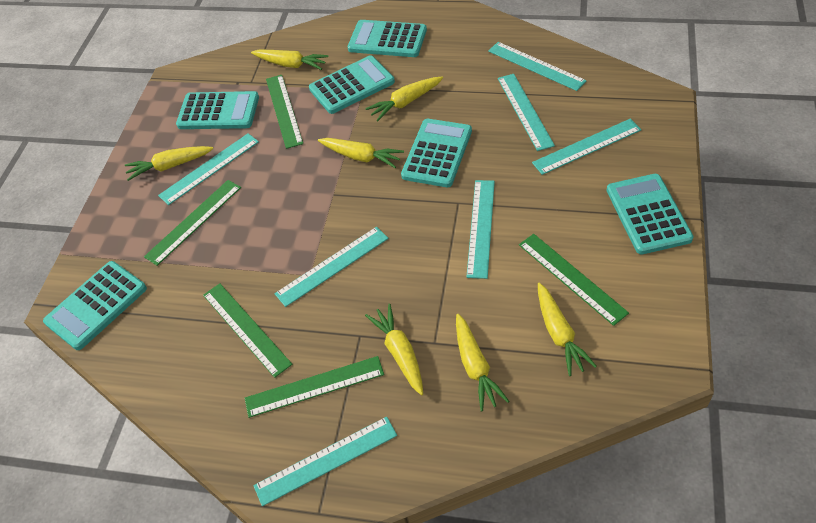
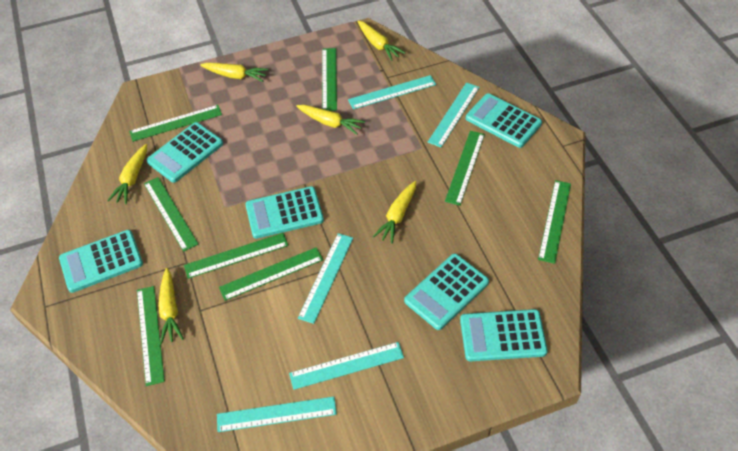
green ruler: [144,180,241,266] [203,283,292,378] [245,356,384,418] [266,75,303,149] [519,234,629,326] = 5 -> [129,105,222,142] [137,286,165,386] [144,177,198,252] [184,233,288,279] [219,247,323,301] [322,48,337,111] [445,131,485,206] [538,180,571,264] = 8
turquoise ruler: [158,133,259,205] [253,417,397,506] [274,227,389,307] [466,180,495,279] [488,42,587,91] [498,74,555,151] [532,119,642,175] = 7 -> [217,397,337,432] [289,342,404,390] [298,233,353,324] [348,75,436,109] [428,82,480,147] = 5
yellow carrot: [125,146,213,181] [251,50,329,70] [318,138,404,168] [365,76,443,121] [365,304,423,395] [456,314,509,412] [538,283,597,376] = 7 -> [107,144,147,204] [158,268,184,344] [200,63,268,82] [296,105,365,135] [357,21,405,61] [373,181,416,244] = 6

